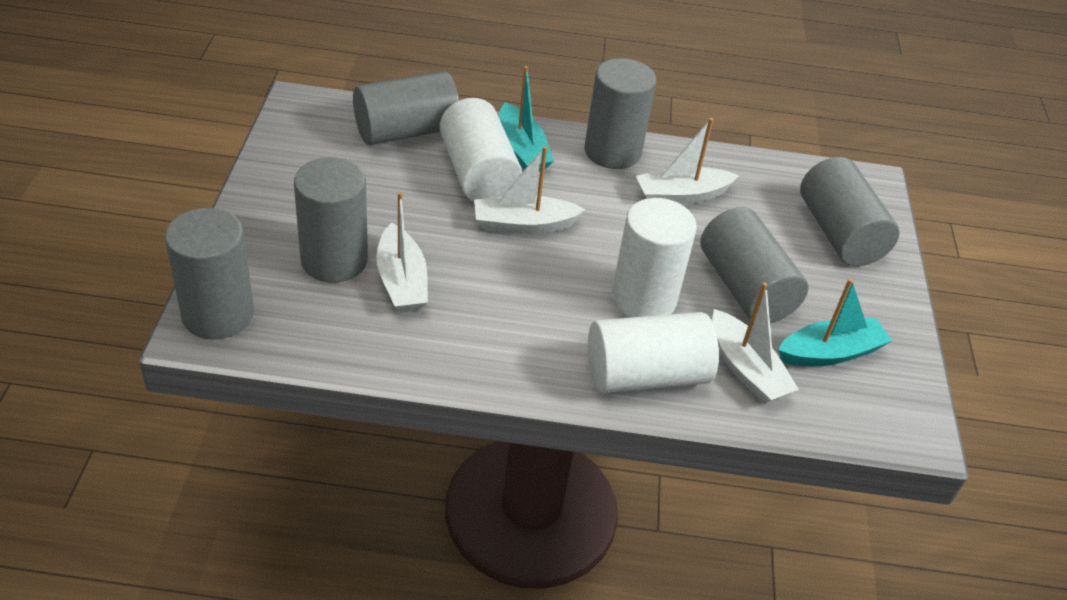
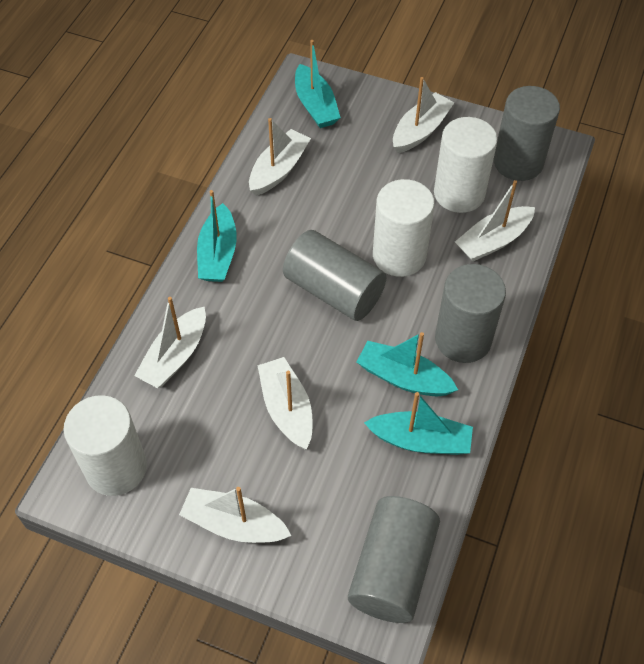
grey cylinder: [165,208,254,339] [294,157,368,282] [353,71,459,145] [585,58,656,169] [701,207,808,324] [800,157,900,266] = 6 -> [283,230,386,321] [348,496,440,623] [435,264,506,363] [494,86,560,181] = 4
turquoise boat: [499,66,554,172] [778,278,892,366] = 2 -> [197,190,237,282] [295,40,341,128] [357,332,458,396] [364,392,473,455] = 4
white boat: [377,192,428,312] [474,146,586,234] [636,118,739,204] [712,282,799,403] = 4 -> [134,297,206,388] [179,487,292,543] [249,118,311,196] [258,357,312,450] [393,77,454,153] [455,180,535,261] = 6

